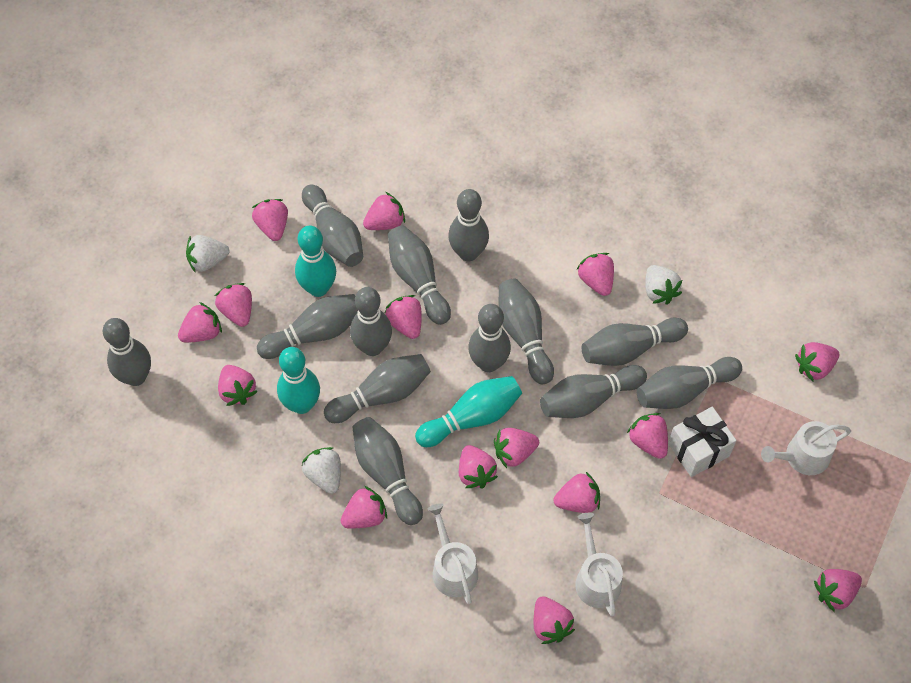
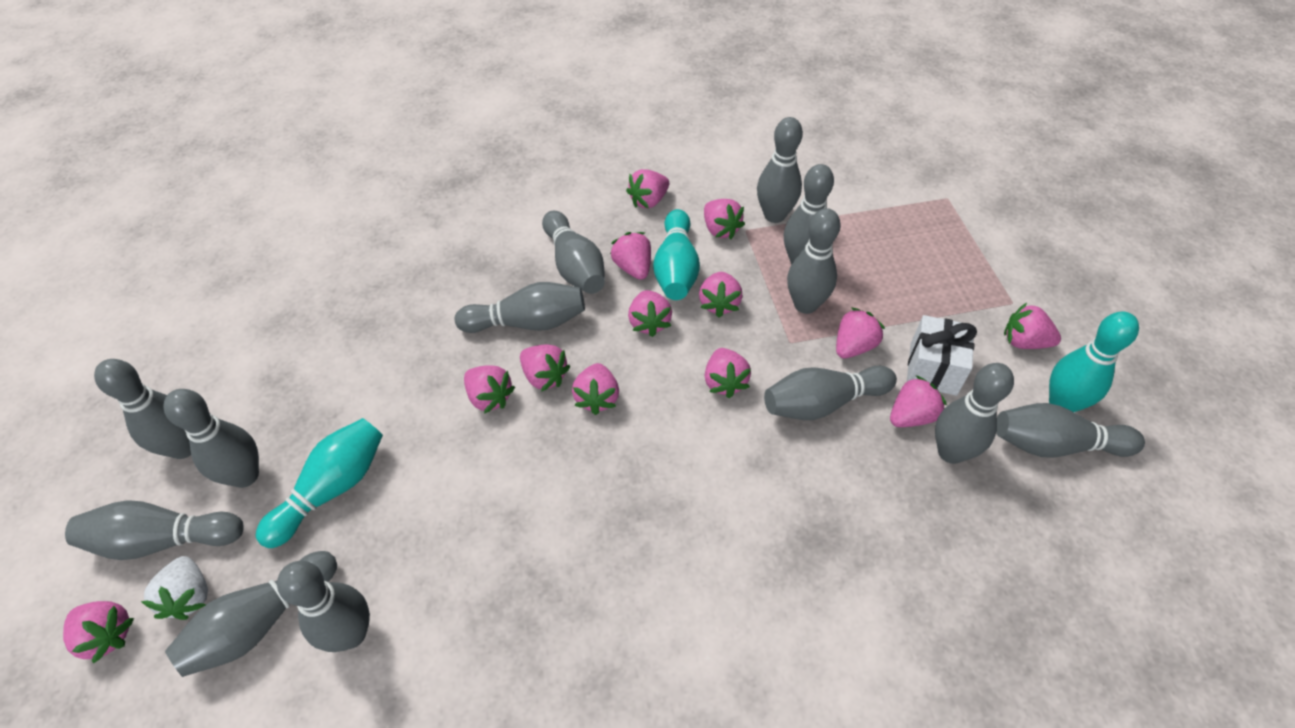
pink strawberry: [178,302,222,343] [215,283,252,327] [218,365,258,406] [252,199,288,241] [341,486,387,529] [363,192,405,230] [384,295,422,339] [459,445,498,488] [494,428,539,468] [534,596,575,644] [554,472,600,513] [576,253,614,296] [627,413,668,459] [795,342,839,381] [814,569,862,612] = 15 -> [63,601,134,664] [464,365,515,414] [520,345,570,392] [572,363,619,415] [610,232,651,280] [626,169,669,209] [628,290,672,337] [699,272,742,317] [704,199,745,239] [705,348,751,398] [836,308,885,358] [890,375,947,427] [1004,303,1061,349] = 13
white strawberry: [186,235,229,273] [302,447,341,494] [645,265,682,305] = 3 -> [141,556,208,620] = 1
white watering can: [428,503,478,604] [575,513,623,616] [761,421,851,475] = 3 -> none = 0

